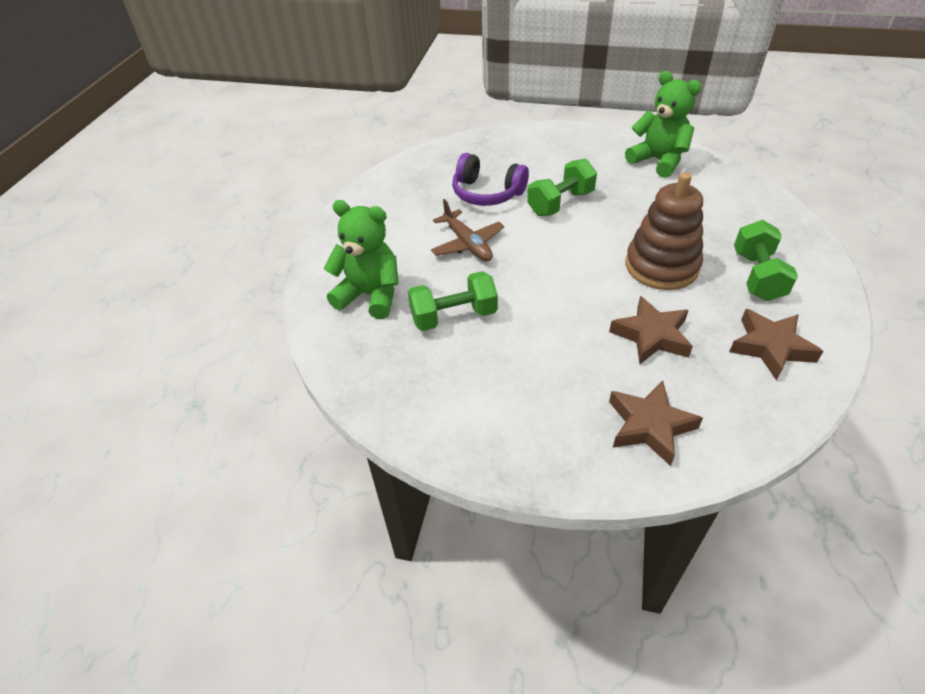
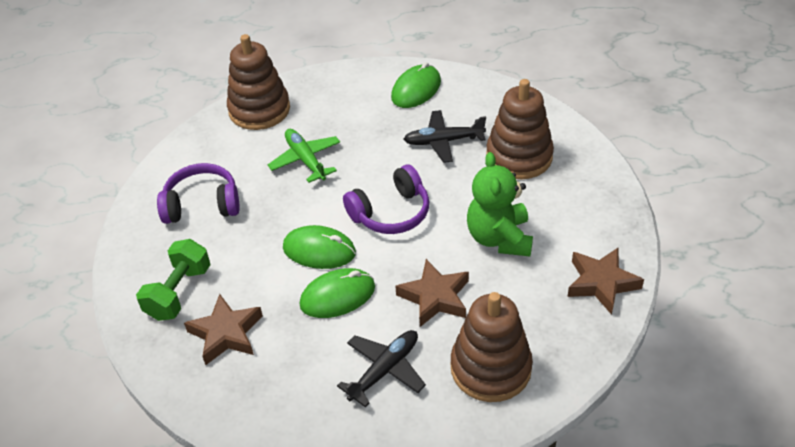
black plane: none = 0 -> [337,330,426,408] [404,110,486,163] = 2
brown plane: [431,199,504,261] = 1 -> none = 0
brown stacking toy: [626,173,703,290] = 1 -> [227,34,290,130] [451,292,533,402] [486,79,554,179] = 3
green dumbbell: [408,271,498,331] [527,159,597,216] [734,220,798,301] = 3 -> [136,239,211,321] = 1
green mouse: none = 0 -> [283,225,356,269] [299,268,375,318] [391,62,441,108] = 3
green plane: none = 0 -> [268,129,340,183] = 1
green teddy bear: [323,200,399,319] [625,71,701,178] = 2 -> [467,152,533,256] = 1
purple headphones: [452,153,529,206] = 1 -> [157,163,240,224] [343,165,429,234] = 2

